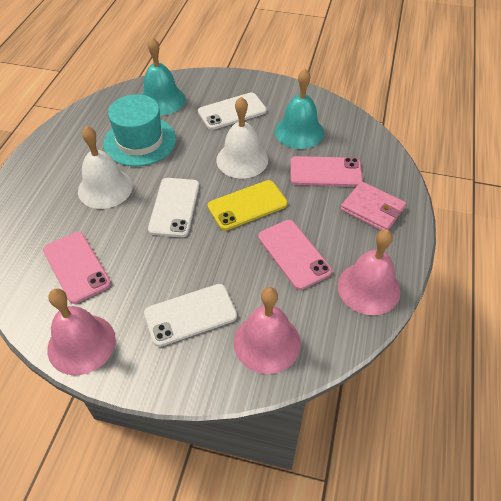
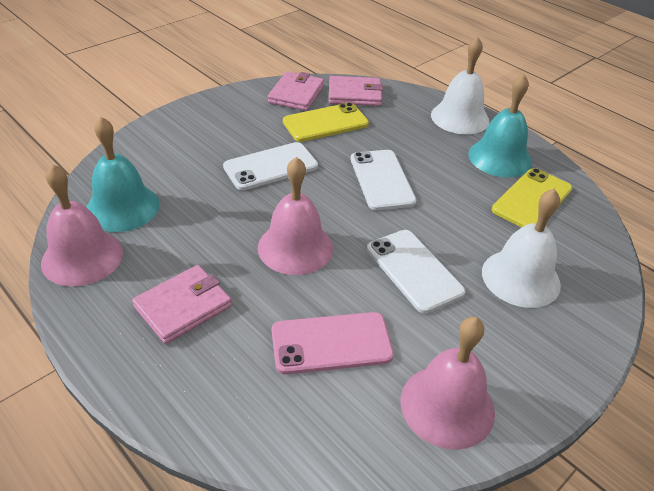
pink phone: [43,232,111,304] [258,220,332,290] [290,156,363,187] = 3 -> [272,312,394,375] = 1
pink wallet: [341,181,406,230] = 1 -> [132,265,232,344] [268,71,324,111] [329,76,383,106] = 3
turquoise hat: [103,94,176,166] = 1 -> none = 0
yellow phone: [208,180,288,230] = 1 -> [283,102,369,142] [492,168,572,228] = 2

